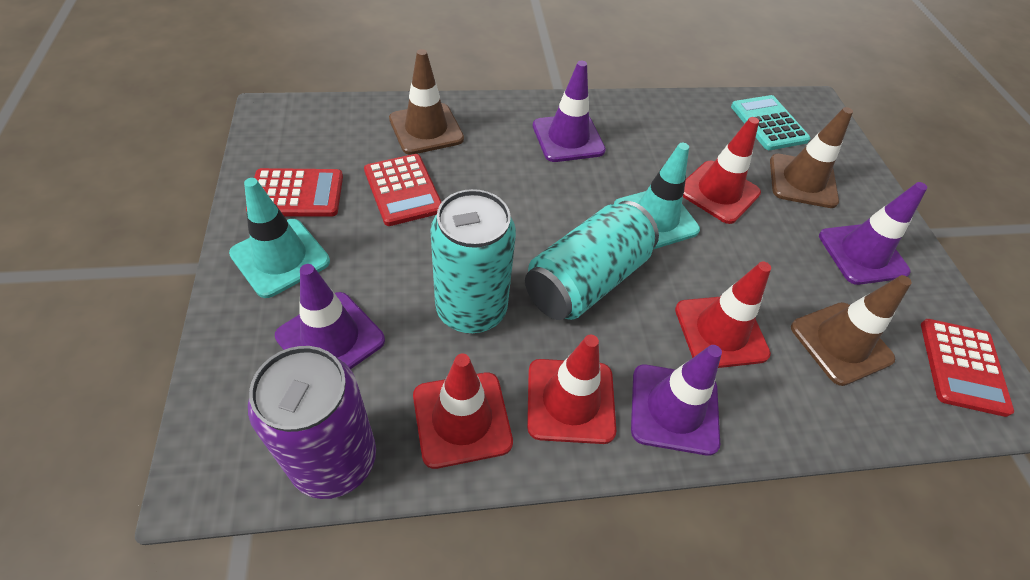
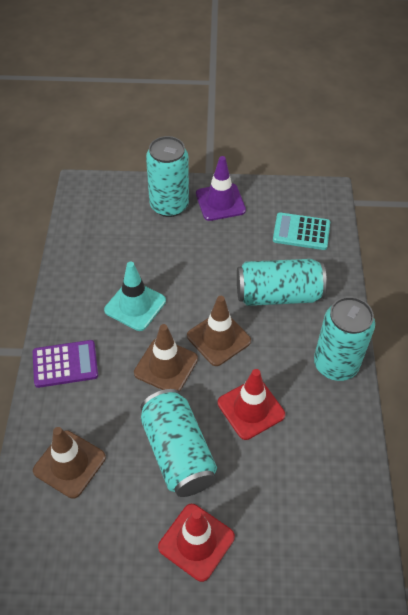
purple calculator: none = 0 -> [33,340,98,388] = 1
purple can: [248,346,376,499] = 1 -> none = 0
purple traffic cone: [275,264,385,369] [533,61,606,162] [631,345,722,456] [819,182,927,285] = 4 -> [196,156,246,221] = 1
red calculator: [246,168,343,217] [364,154,442,226] [921,319,1014,417] = 3 -> none = 0
red traffic cone: [413,354,513,469] [527,335,616,444] [675,261,771,368] [683,117,761,224] = 4 -> [158,504,235,582] [218,369,285,440] = 2
turquoise can: [430,189,516,333] [525,201,659,320] = 2 -> [140,389,217,497] [146,136,189,217] [237,259,327,306] [314,297,375,381] = 4
turquoise traffic cone: [229,178,330,298] [614,143,700,249] = 2 -> [104,262,166,331] = 1

